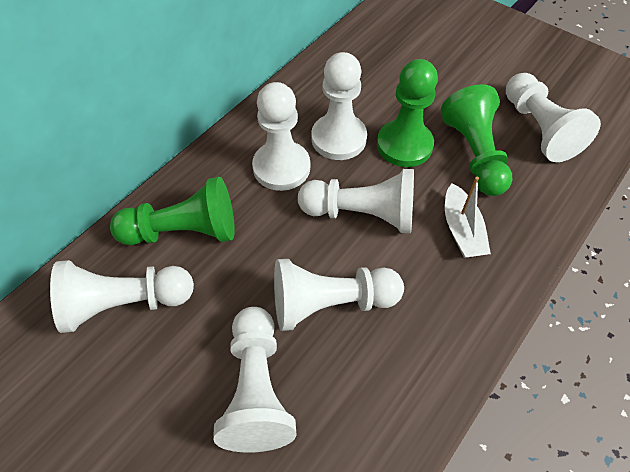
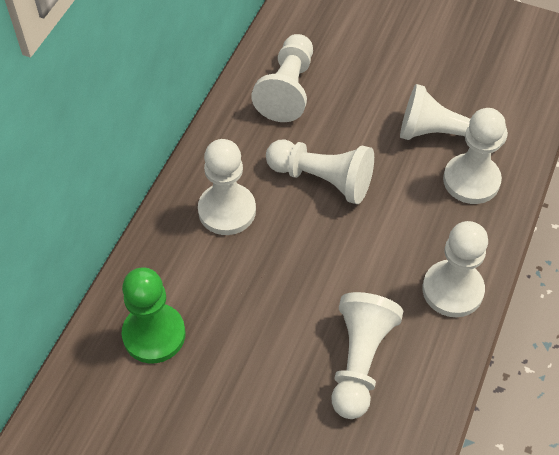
green pawn: [110,177,235,245] [377,59,438,167] [441,84,512,196] = 3 -> [122,267,185,363] = 1
white boat: [445,177,491,258] = 1 -> none = 0

